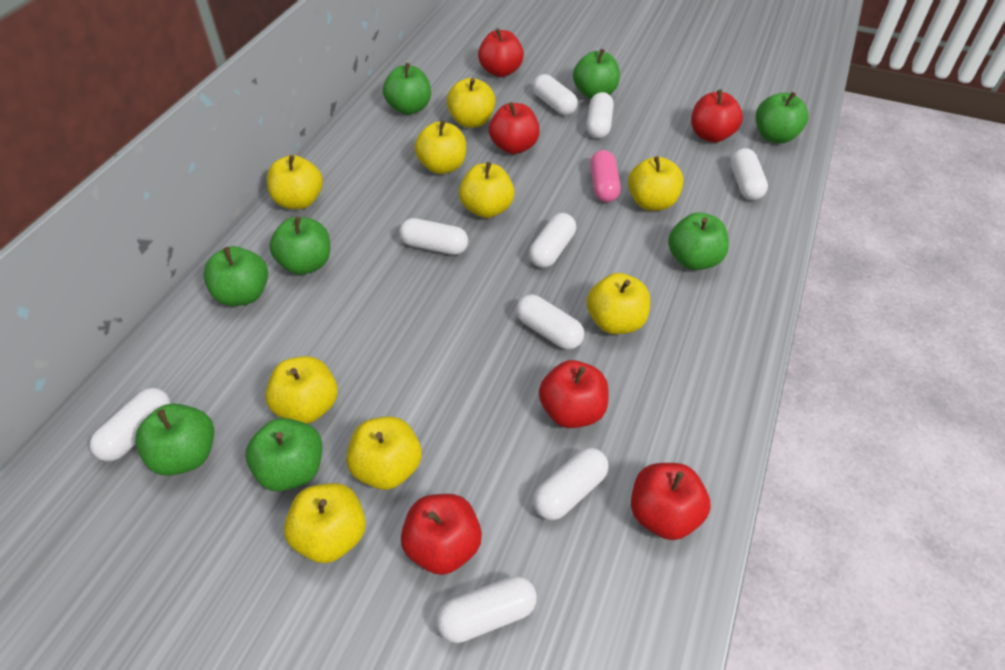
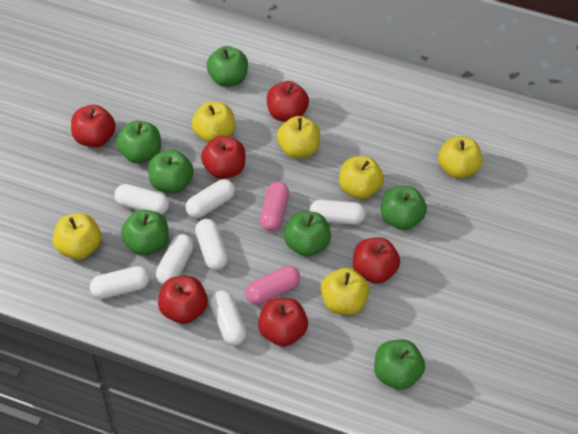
green apple: [135,403,214,476] [203,246,268,306] [246,418,322,492] [269,217,330,275] [383,63,431,115] [573,49,620,99] [668,213,729,270] [756,92,808,144] = 8 -> [116,121,161,164] [121,210,169,256] [148,150,194,194] [207,46,248,87] [284,211,331,257] [374,340,425,390] [381,186,427,230] = 7
pink capsule: [590,150,621,202] = 1 -> [245,266,300,305] [259,181,289,231] = 2
white capsule: [90,388,170,461] [399,218,468,255] [436,576,537,643] [516,294,584,349] [529,213,576,268] [533,74,578,115] [533,448,609,520] [586,92,614,138] [731,148,768,200] = 9 -> [90,266,150,299] [114,184,170,215] [156,234,194,285] [185,179,235,218] [195,219,228,270] [210,290,247,346] [309,199,366,225] = 7
yellow apple: [265,356,338,424] [266,155,323,209] [284,483,366,563] [346,416,422,490] [414,120,466,174] [446,78,496,128] [459,162,515,218] [587,273,650,334] [628,156,684,211] = 9 -> [53,213,102,259] [192,101,235,143] [277,116,320,158] [321,268,369,315] [339,156,384,199] [438,136,483,179] = 6

